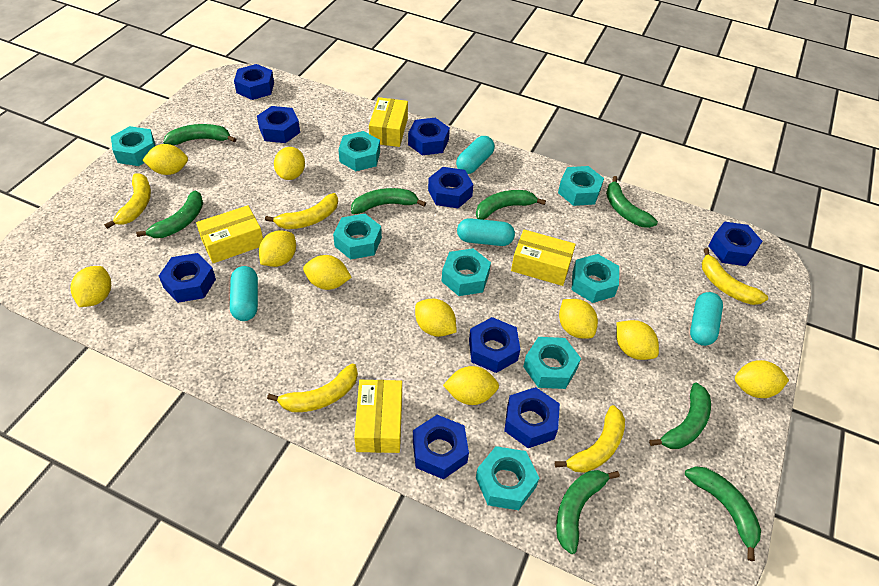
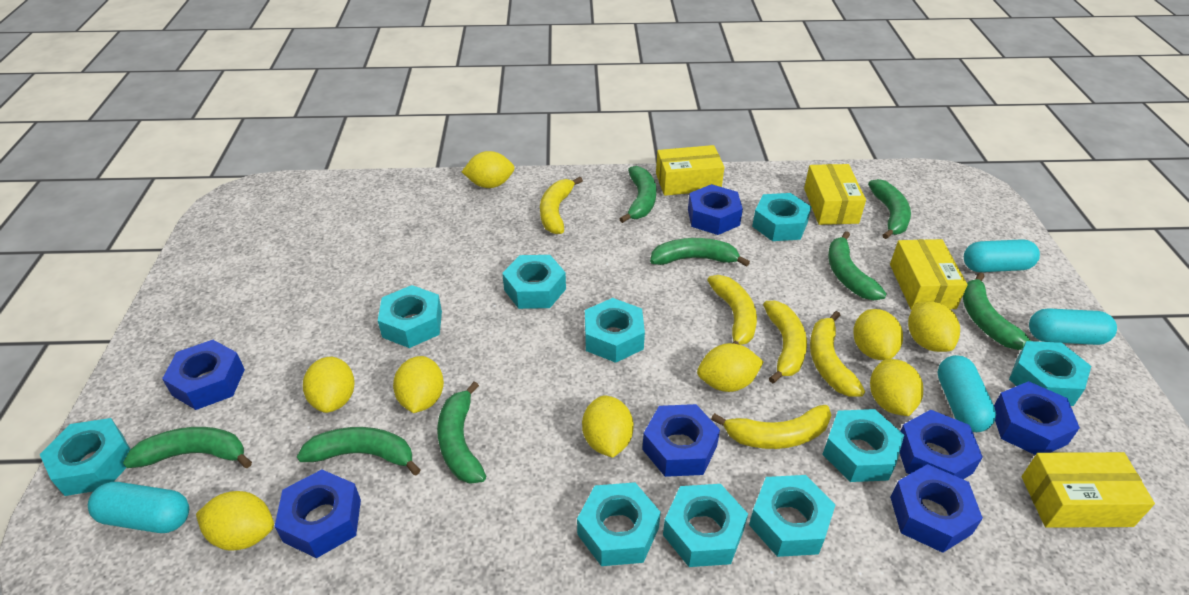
blue nut: [159,253,216,303] [234,64,274,100] [257,106,300,143] [408,118,450,155] [413,415,469,479] [428,167,474,208] [469,317,520,373] [504,387,560,448] [709,222,762,266] = 9 -> [162,340,245,410] [274,469,361,558] [642,404,720,477] [688,184,743,235] [890,464,983,553] [900,410,983,479] [994,381,1080,455] = 7
turquoise nut: [111,126,156,166] [333,214,382,260] [338,131,380,171] [442,248,491,296] [476,446,539,510] [523,337,581,389] [558,166,604,206] [572,254,619,303] = 8 -> [40,418,131,496] [378,285,442,348] [502,255,566,309] [577,482,661,566] [585,298,645,363] [663,484,748,567] [749,475,836,557] [752,193,811,241] [822,409,904,482] [1009,341,1091,406] = 10
yellow lemon: [70,266,111,307] [142,144,188,175] [259,230,296,267] [274,147,305,180] [303,255,352,290] [415,299,457,337] [443,366,499,405] [559,299,598,339] [616,320,659,360] [735,360,789,398] = 10 -> [196,491,274,551] [303,357,355,413] [393,356,444,413] [462,151,515,188] [582,395,634,458] [697,343,764,392] [853,309,903,360] [870,359,923,416] [908,302,960,352] = 9

